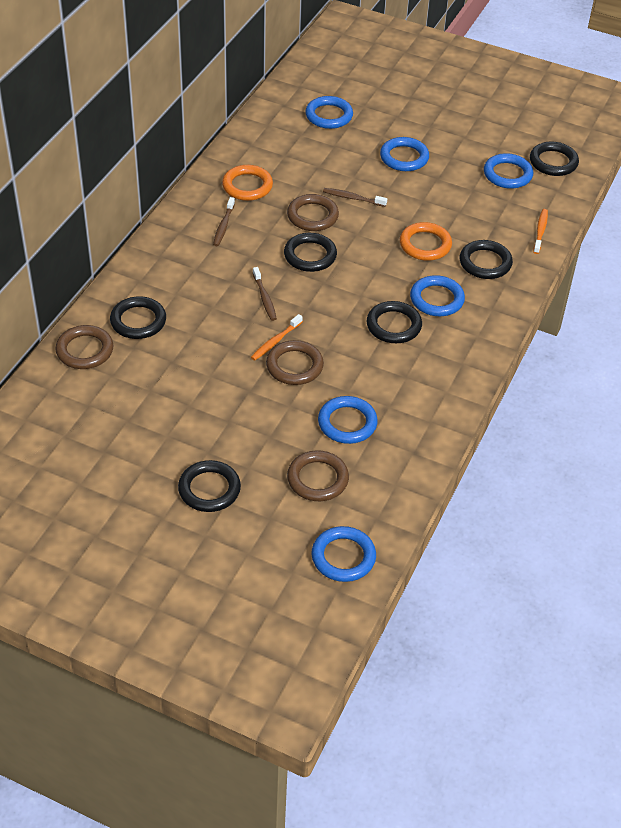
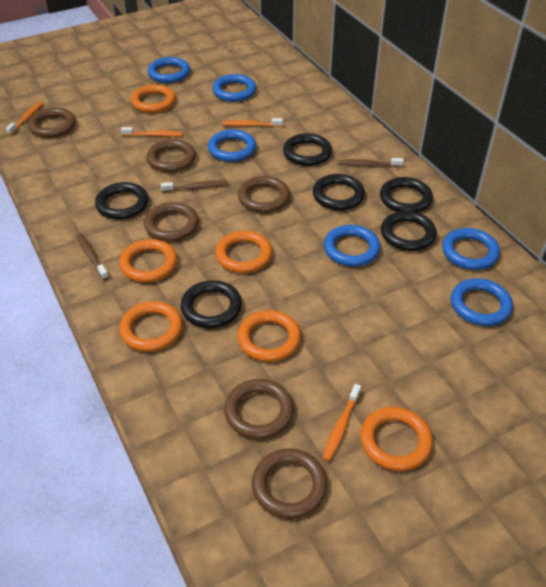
brown ring: [55,325,113,369] [266,340,324,385] [287,194,339,231] [287,450,349,501] = 4 -> [28,108,76,138] [144,202,199,242] [146,139,196,172] [224,379,294,439] [238,176,290,213] [252,448,327,519] = 6
orange ring: [222,165,273,201] [400,222,452,261] = 2 -> [119,239,177,283] [119,301,183,352] [131,85,176,113] [215,231,272,273] [237,310,301,362] [360,407,433,471] = 6
orange toothbrush: [251,314,303,361] [533,209,548,254] = 2 -> [6,101,43,135] [121,127,183,137] [223,118,283,127] [323,384,361,461] = 4

